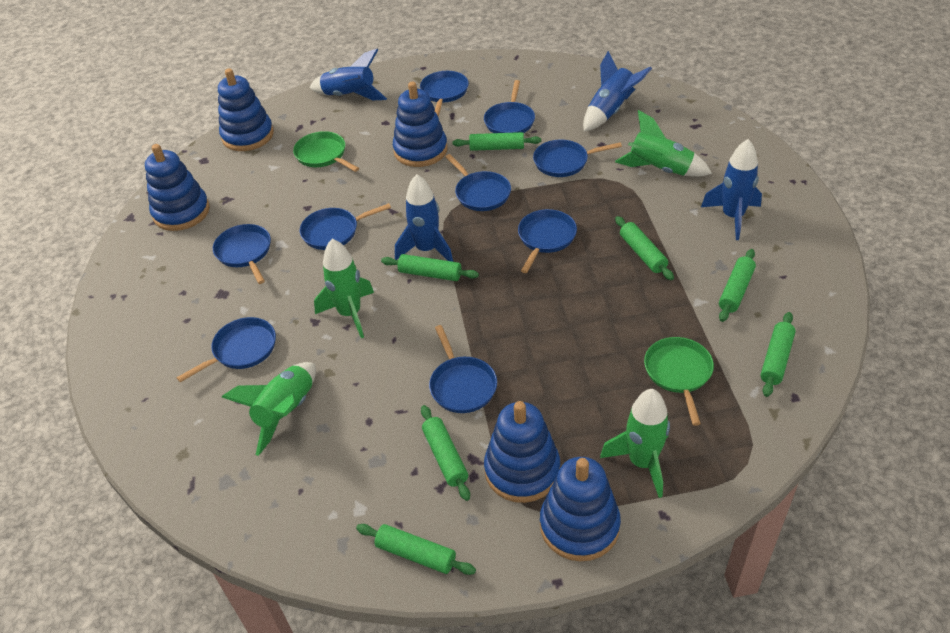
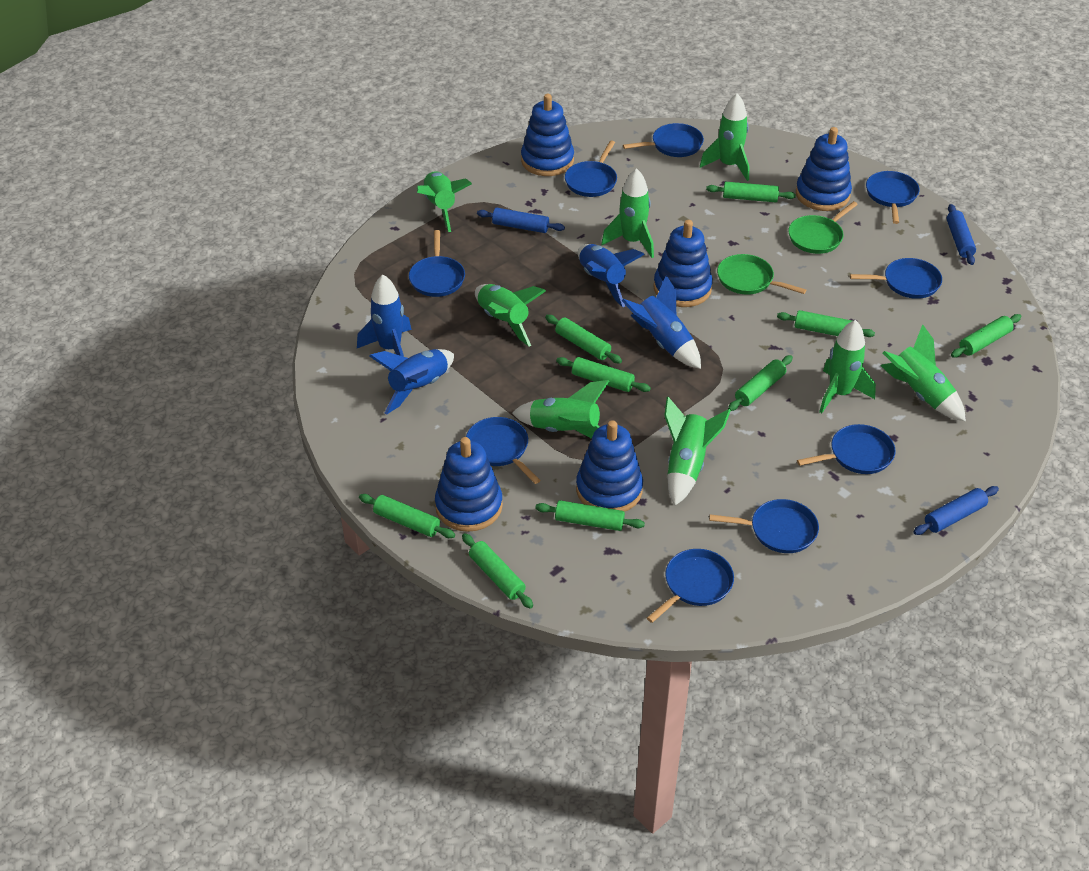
blue rolling pin: none = 0 -> [477,208,565,233] [913,486,999,535] [947,204,976,265] = 3
green rocket: [222,362,316,456] [314,239,374,338] [600,389,670,498] [615,110,712,177] = 4 -> [416,171,472,232] [475,284,546,347] [512,380,609,439] [601,168,654,258] [664,397,731,506] [700,93,749,181] [819,320,876,413] [881,324,966,421] = 8
green rolling pin: [356,524,476,575] [381,254,479,281] [421,405,470,501] [452,132,541,151] [615,216,674,280] [719,249,756,322] [761,312,796,397] = 7 -> [359,494,455,538] [462,533,533,608] [535,500,645,531] [545,315,622,363] [556,357,651,392] [706,182,796,202] [728,355,793,411] [777,310,875,337] [951,314,1021,358] = 9

